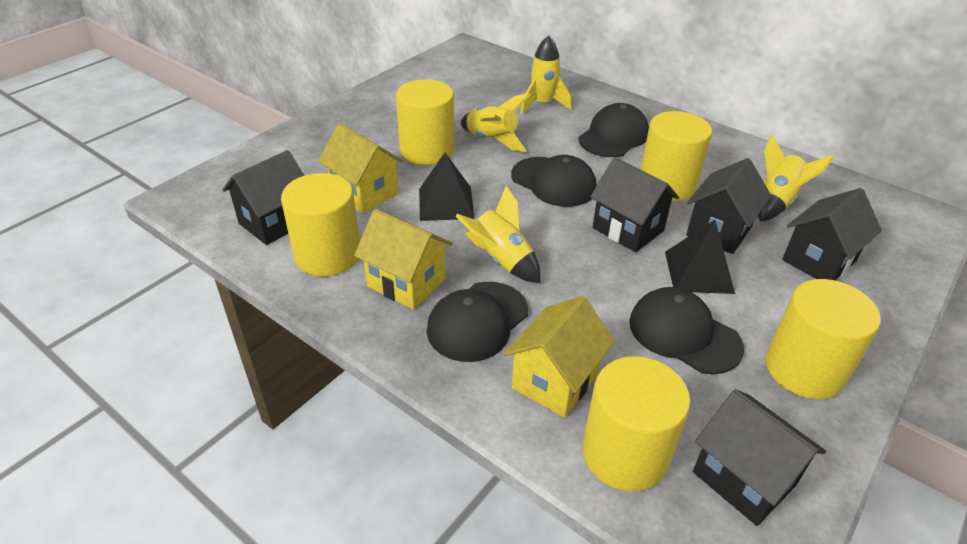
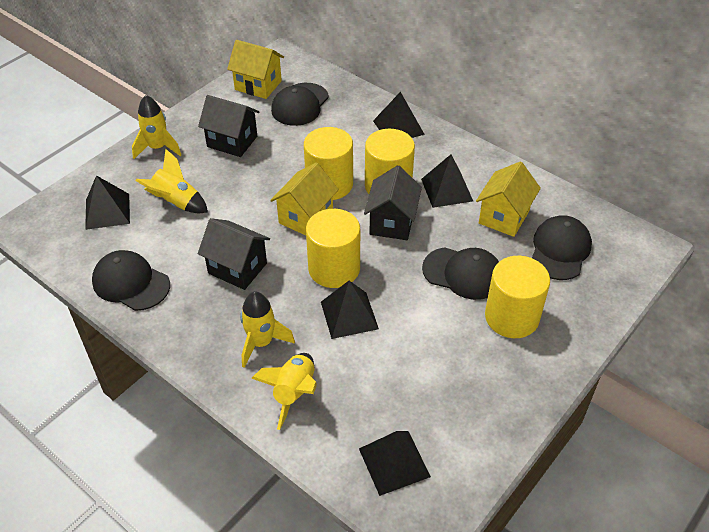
black house: [222,150,304,245] [590,157,679,252] [686,158,771,254] [693,389,826,526] [782,188,882,280] = 5 -> [198,95,260,157] [198,218,270,290] [364,165,422,240] = 3
black pyramid: [419,153,474,221] [665,220,735,294] = 2 -> [85,175,130,230] [321,280,379,339] [359,431,431,496] [373,92,425,138] [421,154,473,208] = 5
yellow cylinder: [281,173,360,276] [396,80,454,165] [583,356,691,492] [640,111,712,201] [766,279,881,399] = 5 -> [304,127,353,200] [306,209,360,288] [365,129,415,194] [485,256,550,338] = 4

